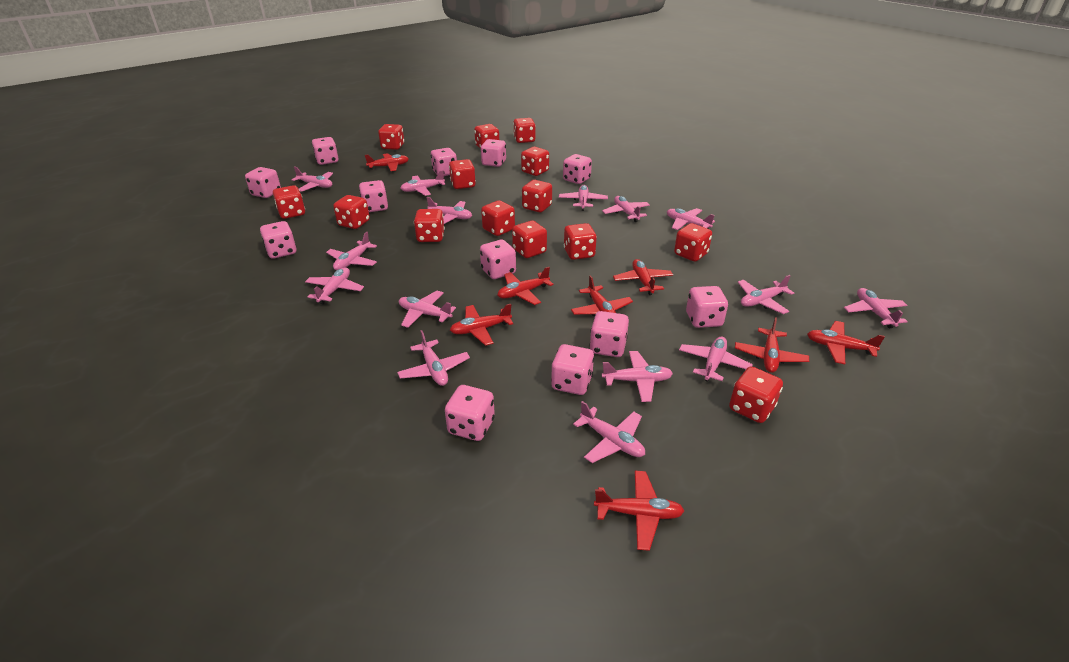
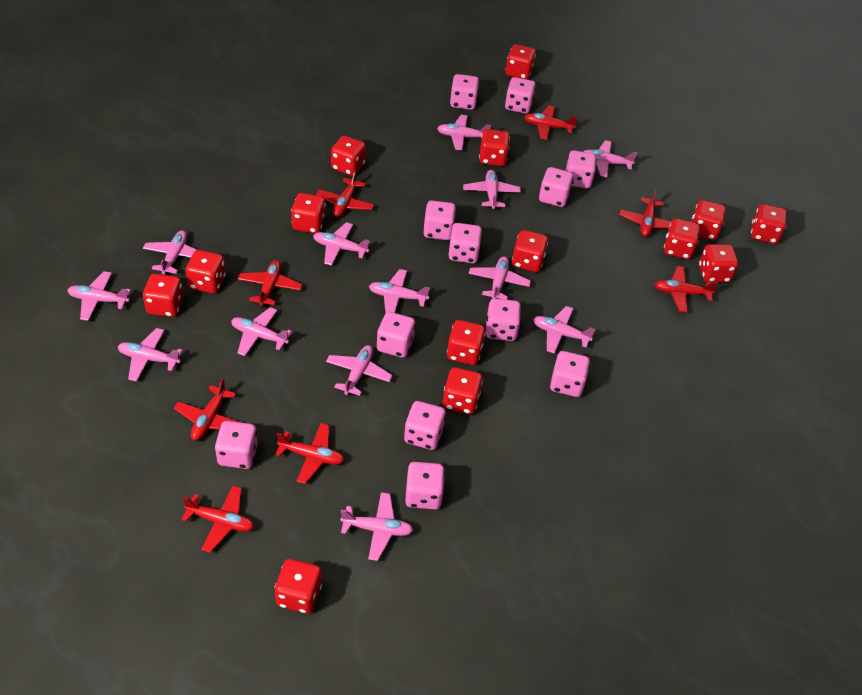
pink plane: [291,166,333,192] [305,267,364,304] [326,232,377,271] [397,330,470,386] [399,291,456,328] [400,170,445,196] [427,197,472,224] [559,185,608,211] [573,401,645,463] [601,351,673,402] [602,196,650,222] [667,208,715,230] [679,336,753,382] [738,275,794,314] [844,288,908,328] = 15 -> [67,271,131,321] [118,328,183,382] [143,230,197,275] [231,307,292,356] [313,222,371,266] [326,345,393,396] [340,492,414,561] [369,269,430,313] [437,115,491,150] [463,170,521,210] [469,256,531,300] [533,306,596,354] [583,140,637,177] = 13

